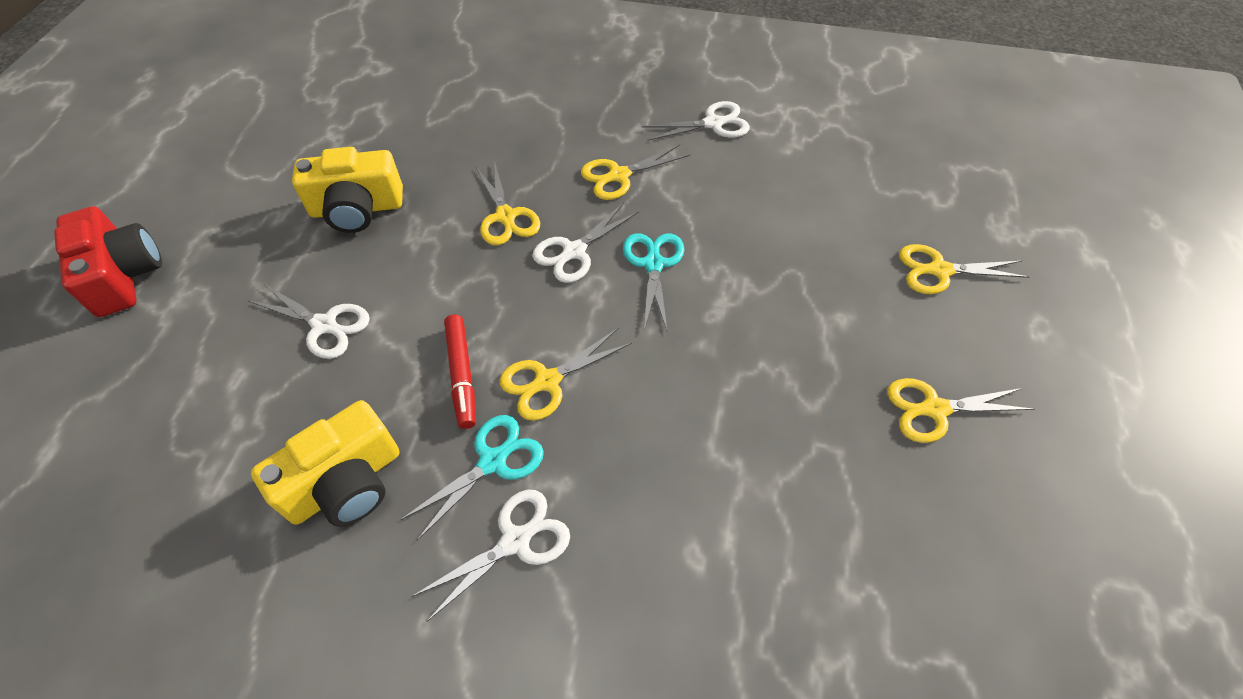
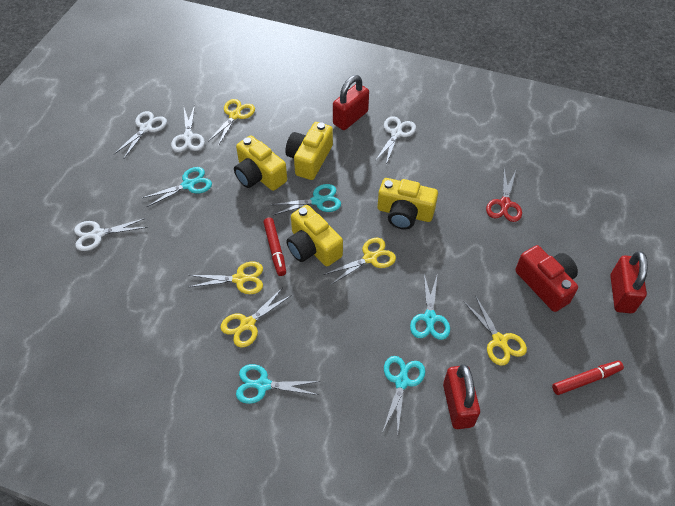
red marker: [444,314,476,429] = 1 -> [263,218,286,276] [552,361,624,395] = 2
red padlock: none = 0 -> [333,75,369,130] [443,364,480,429] [610,251,648,313] = 3
red scissors: none = 0 -> [486,169,522,222] = 1
turquoise scissors: [400,415,544,541] [623,233,684,333] = 2 -> [142,167,212,207] [236,364,320,404] [271,184,341,215] [383,356,425,435] [410,273,450,340] = 5
yellow camera: [251,400,399,527] [292,147,403,233] = 2 -> [234,136,287,191] [285,122,333,180] [286,205,343,266] [378,178,438,229] = 4

